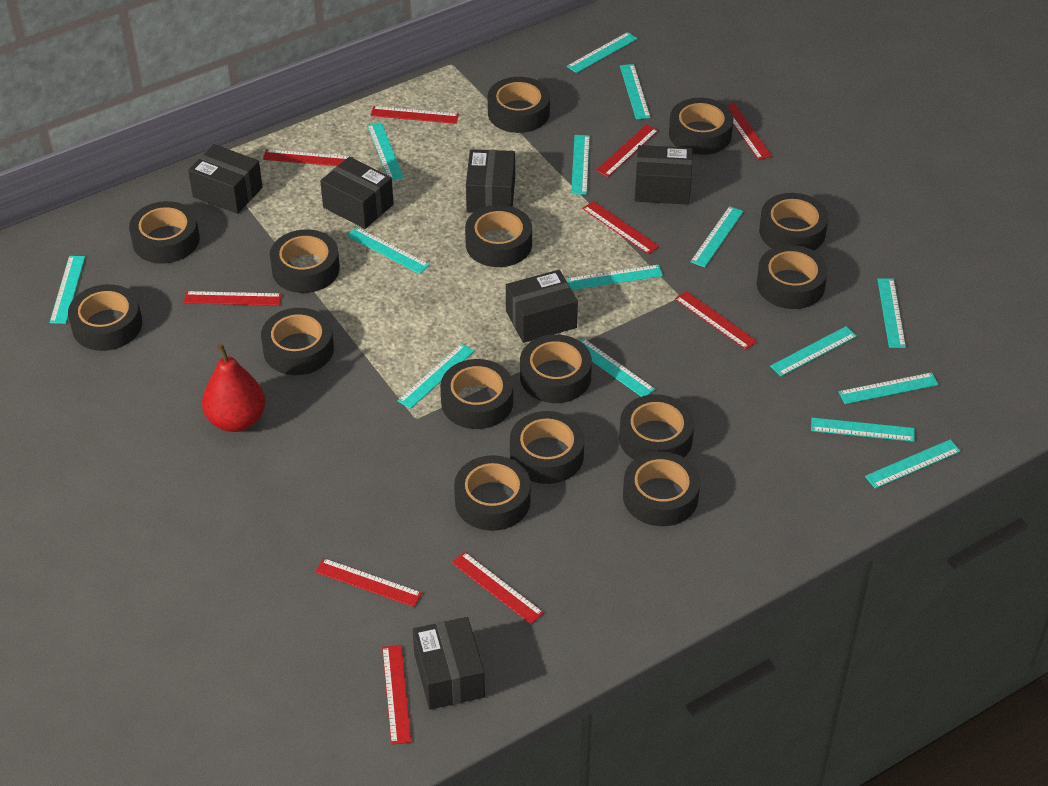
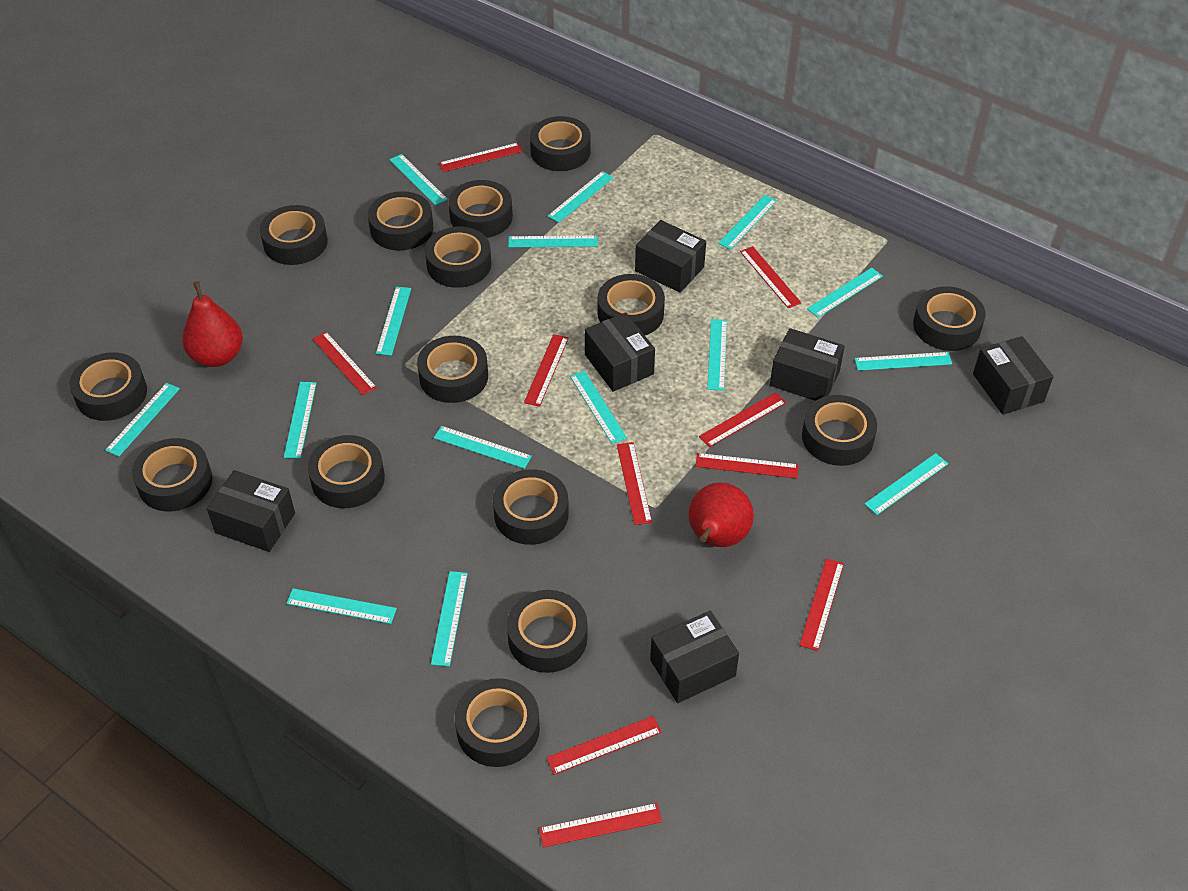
red pear: [202,344,266,432] = 1 -> [182,281,243,367] [689,482,754,547] = 2

